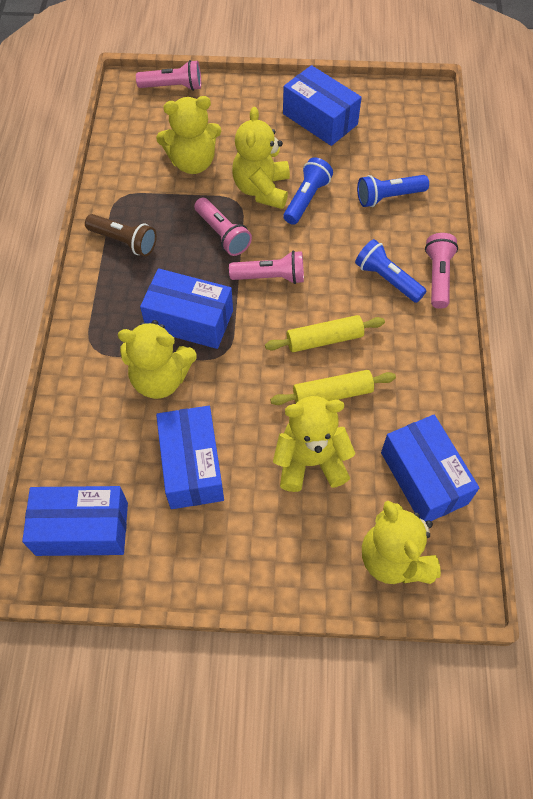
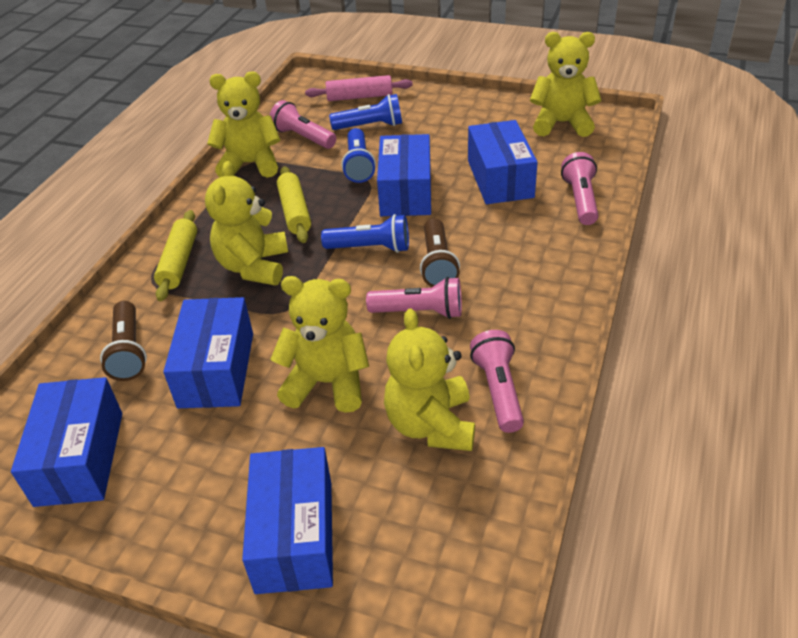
brown flashlight: [85,214,157,257] = 1 -> [100,301,147,381] [420,218,460,287] = 2
pink rolling pin: none = 0 -> [305,75,413,101] = 1

